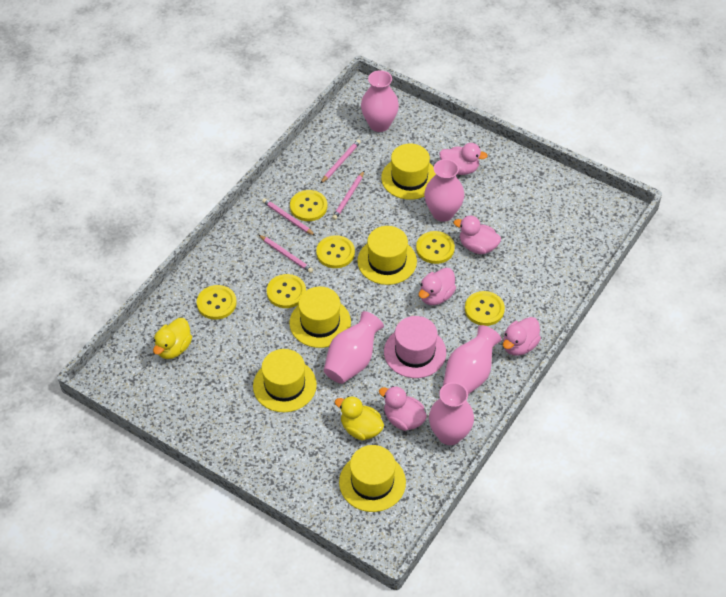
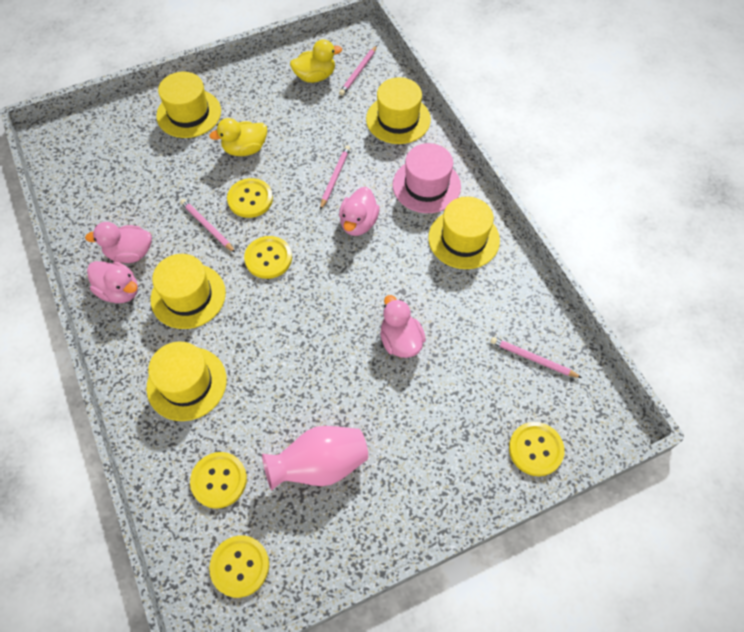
pink duck: [379,386,427,431] [419,268,456,305] [439,143,488,175] [454,216,501,254] [503,317,541,356] = 5 -> [85,222,152,263] [87,261,138,303] [339,187,380,236] [380,295,426,358] = 4
pink vase: [324,311,384,384] [361,70,399,132] [424,159,464,222] [429,382,474,445] [443,325,502,394] = 5 -> [262,426,368,491] = 1
yellow button: [197,285,237,320] [267,274,306,308] [290,190,327,221] [316,235,355,268] [416,231,455,264] [465,291,505,326] = 6 -> [190,452,247,509] [209,535,269,598] [227,178,273,218] [244,236,292,279] [509,422,565,476] = 5

